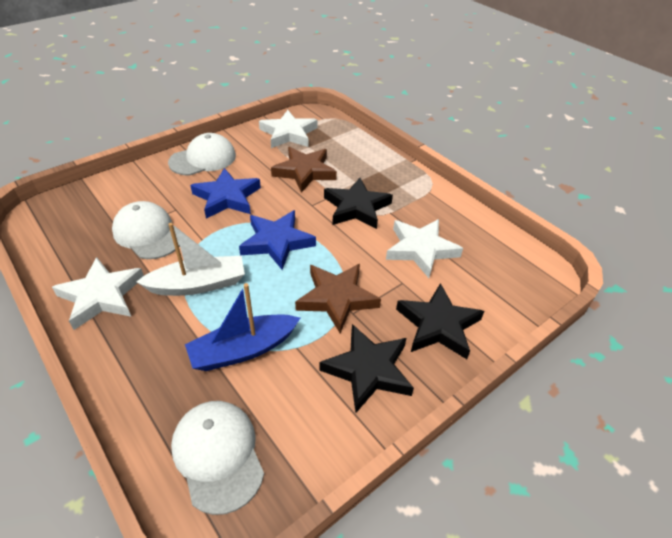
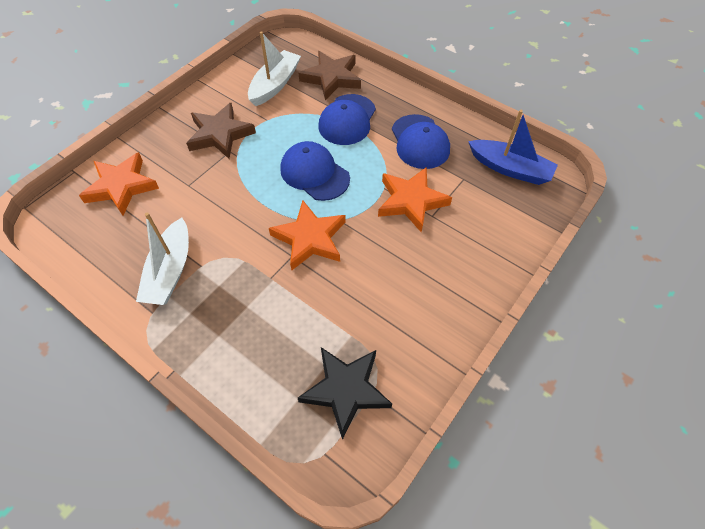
black star: [319,324,414,413] [324,178,393,229] [396,283,484,359] = 3 -> [298,347,392,440] = 1
blue cap: none = 0 -> [280,141,350,201] [319,94,376,145] [392,114,450,169] = 3
blue star: [190,168,261,218] [239,210,316,270] = 2 -> none = 0
orange star: none = 0 -> [79,152,159,216] [269,200,346,271] [378,167,452,232] = 3
white boat: [136,223,245,296] = 1 -> [136,212,189,305] [248,31,301,106] = 2
white cap: [112,201,180,259] [168,133,236,176] [171,401,264,515] = 3 -> none = 0
white star: [52,257,144,330] [259,110,317,148] [386,219,463,278] = 3 -> none = 0

